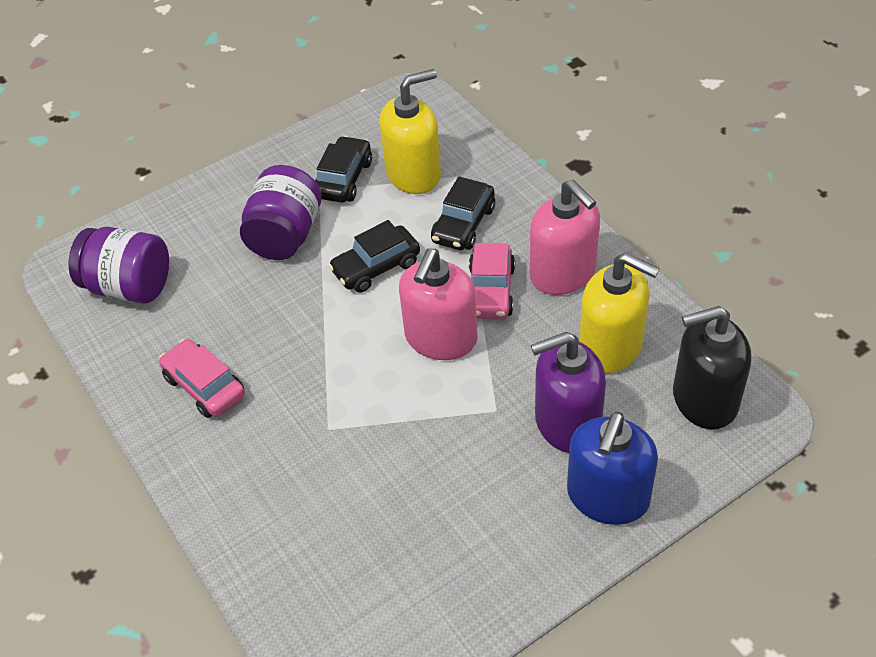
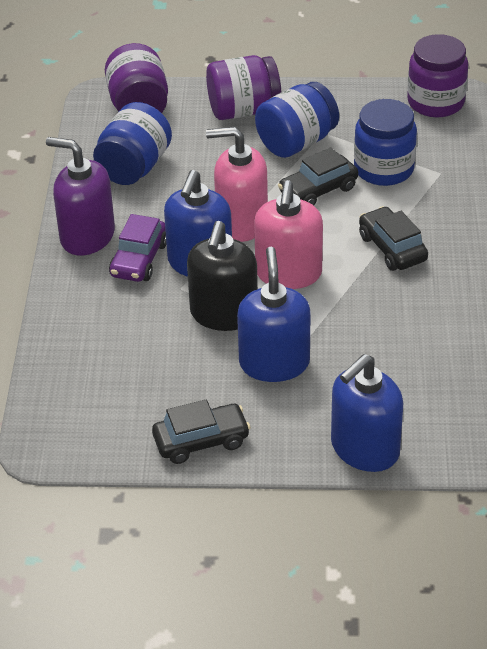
blue jar: none = 0 -> [93,102,172,185] [255,82,339,158] [354,99,417,186] = 3
blue soap dispenser: [567,412,658,525] = 1 -> [164,170,232,277] [237,247,311,382] [331,354,403,472] = 3
pink car: [159,339,245,418] [469,243,515,319] = 2 -> none = 0
purple car: none = 0 -> [109,214,167,282] = 1
purple jar: [68,227,169,303] [240,165,322,260] = 2 -> [105,43,168,113] [206,55,281,120] [407,34,468,117] = 3
yellow soap dispenser: [380,69,441,194] [579,253,660,373] = 2 -> none = 0

